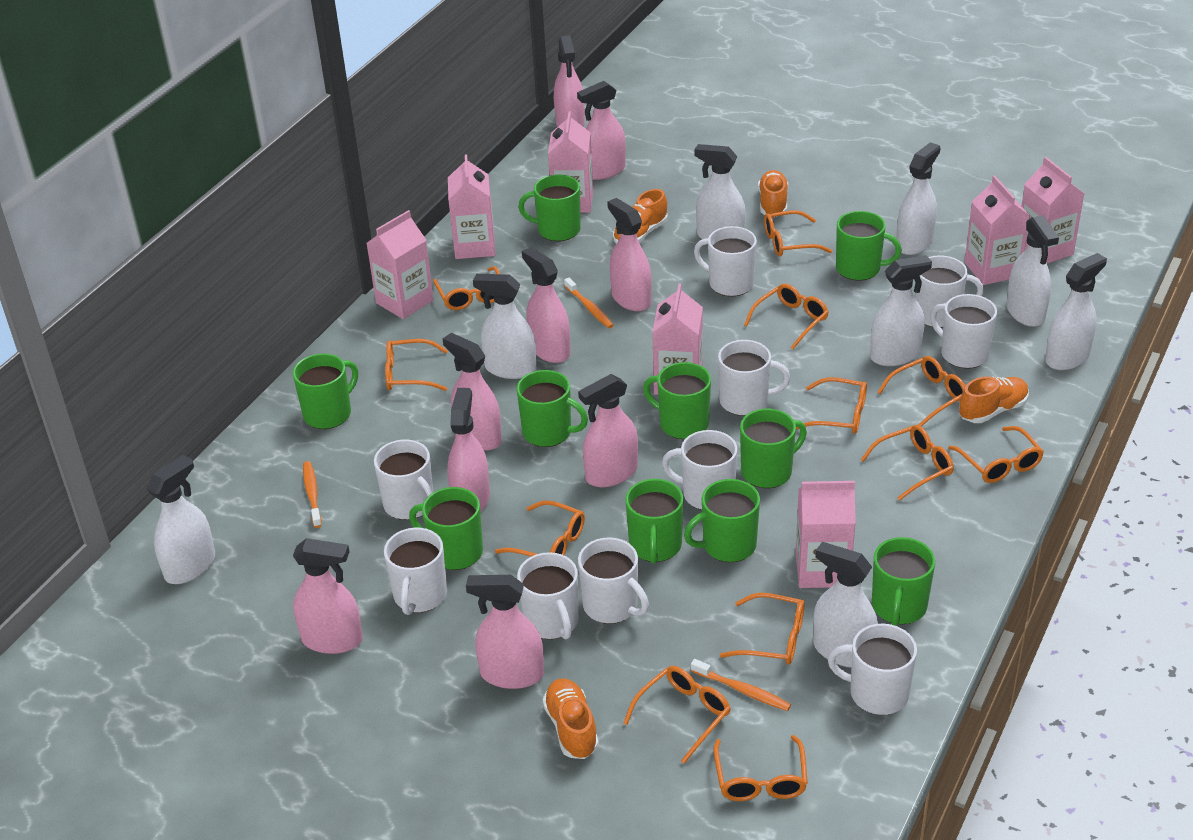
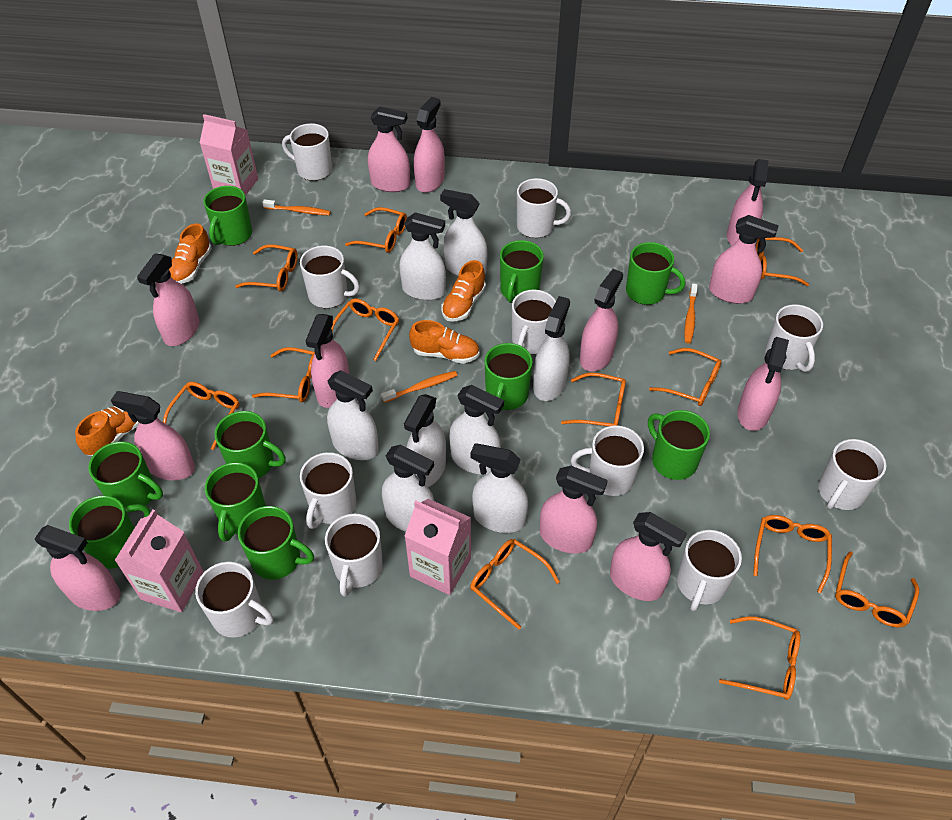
pink carton: [367,210,434,319] [448,154,496,259] [548,111,593,212] [652,283,703,395] [795,481,856,588] [965,175,1030,285] [1022,157,1084,263] = 7 -> [114,509,204,612] [200,114,258,196] [405,499,471,595] = 3
pink spray bottle: [293,538,363,654] [442,333,502,451] [447,388,490,512] [466,575,544,689] [522,247,571,363] [554,35,585,127] [577,81,626,180] [578,374,638,487] [607,198,652,311] = 9 -> [35,525,121,611] [111,391,195,480] [137,253,199,346] [306,314,349,408] [368,107,410,192] [414,97,445,193] [540,466,608,553] [579,269,623,371] [610,512,687,601] [709,215,779,304] [727,159,769,246] [737,337,789,431] = 12
white mug: [374,440,433,520] [384,528,447,615] [517,552,579,639] [578,537,649,624] [662,430,738,510] [694,226,757,296] [718,340,790,416] [828,624,917,715] [915,255,984,328] [930,294,997,368] = 10 -> [195,562,273,638] [282,123,332,181] [300,246,360,308] [300,452,357,529] [325,514,383,597] [512,290,556,354] [517,178,571,238] [571,425,644,496] [677,530,742,611] [765,304,823,372] [818,439,886,510] = 11

